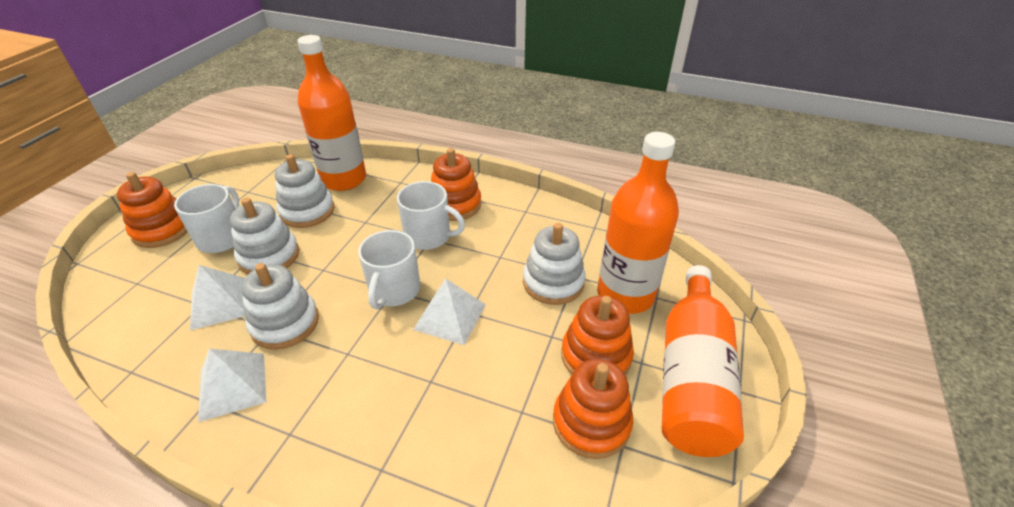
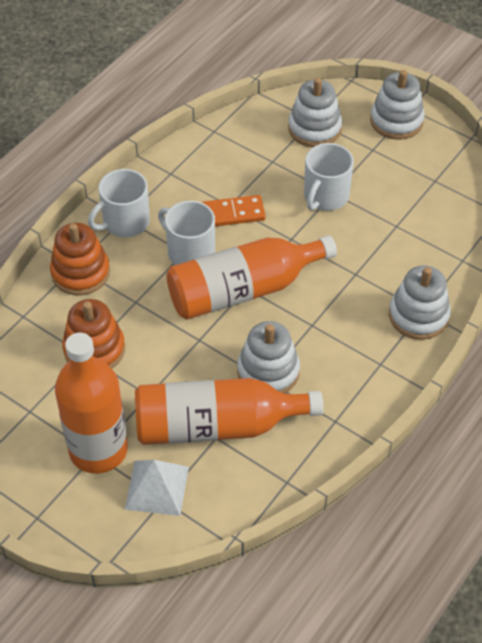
orange domino: none = 0 -> [202,195,266,226] = 1
orange stacking toy: [117,172,188,248] [431,148,481,221] [553,359,633,459] [561,296,634,375] = 4 -> [50,223,110,295] [62,299,125,369] = 2
white pyramid: [190,265,245,331] [198,348,266,422] [413,279,486,345] = 3 -> [125,460,189,516] = 1

